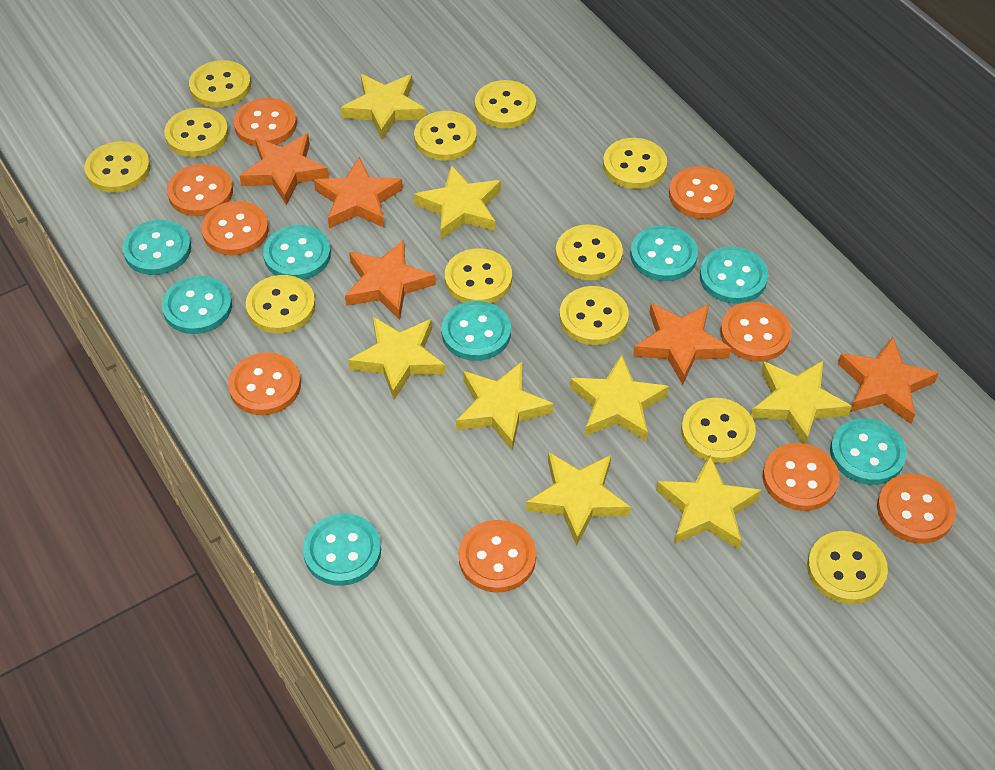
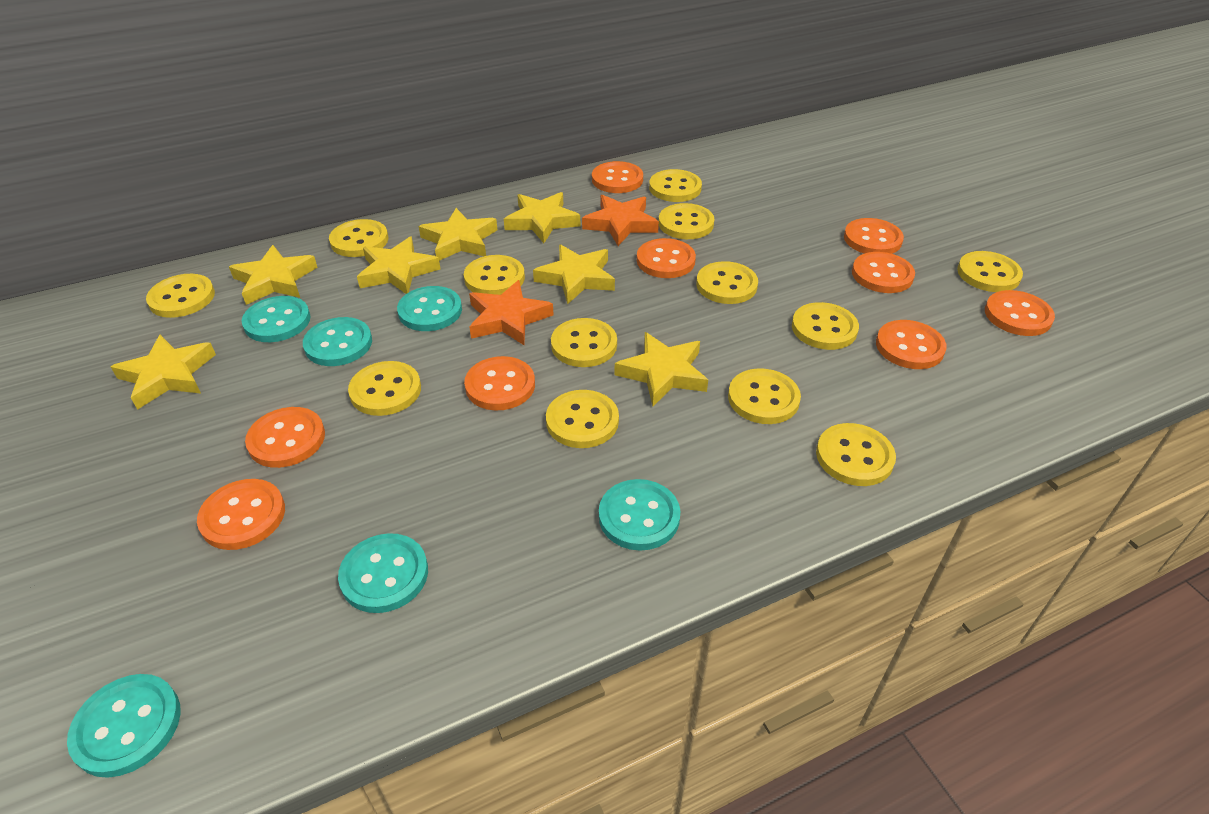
orange star: [239,133,329,205] [314,157,403,228] [345,240,436,320] [633,303,731,385] [838,337,939,424] = 5 -> [469,280,554,345] [582,195,659,246] = 2
turquoise button: [123,220,191,275] [162,275,232,334] [263,225,331,280] [303,513,381,586] [441,301,511,361] [630,225,698,281] [700,247,768,304] [830,418,907,485] = 8 -> [67,674,181,778] [242,296,310,342] [303,317,372,366] [338,533,428,613] [397,286,462,331] [599,479,680,551] = 6
yellow button: [84,141,150,193] [164,107,228,157] [189,60,251,108] [246,275,315,333] [414,111,477,161] [445,248,512,303] [475,80,536,128] [556,224,623,280] [559,286,629,345] [603,138,667,189] [681,398,756,463] [807,531,888,604] = 12 -> [146,274,215,318] [329,219,388,257] [348,361,421,416] [464,255,525,295] [546,390,619,448] [551,318,617,367] [649,169,702,202] [659,203,714,239] [696,261,758,304] [728,368,801,424] [792,302,859,350] [816,423,896,486] [957,251,1023,292] = 13
yellow star: [341,74,426,140] [348,317,446,400] [414,165,501,239] [456,362,553,451] [526,452,631,546] [570,354,669,441] [656,455,761,550] [751,361,852,444] = 8 -> [111,335,216,410] [229,245,318,305] [357,237,441,294] [419,208,497,261] [504,192,581,243] [533,244,615,304] [615,332,708,406] = 7

